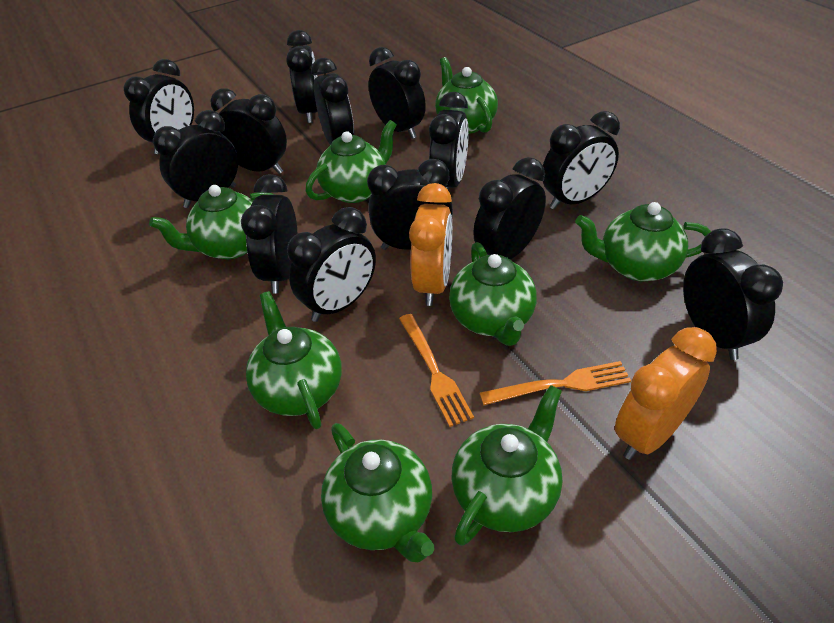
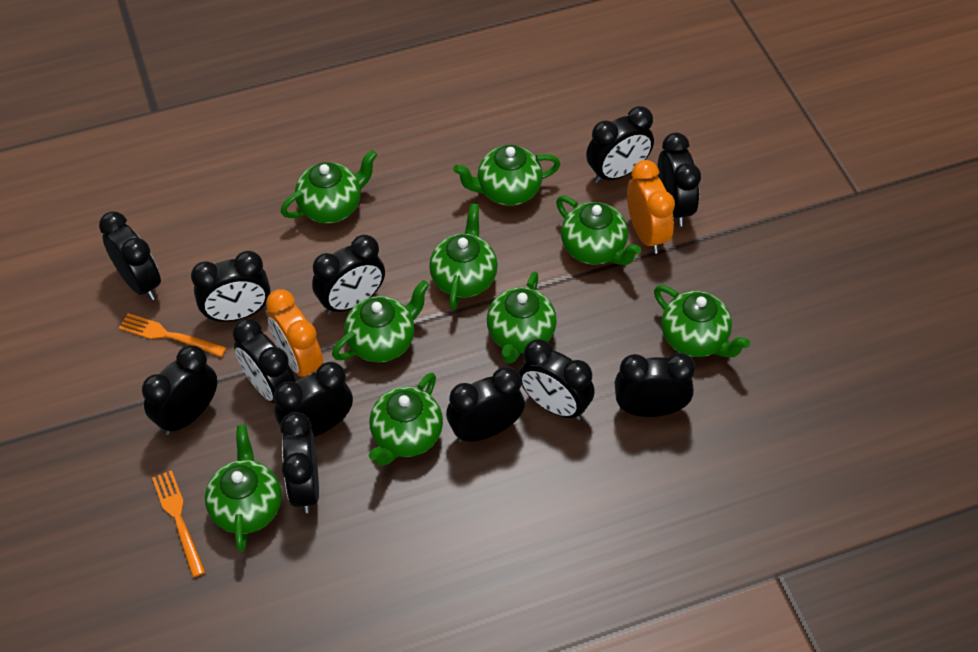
black clock: [124,59,194,154] [153,110,238,208] [210,88,287,174] [241,174,298,293] [286,30,318,123] [287,207,376,322] [311,58,354,145] [367,159,453,250] [369,47,426,139] [429,92,469,189] [473,157,546,259] [543,111,620,210] [683,228,783,360] = 13 -> [99,211,161,300] [142,345,218,435] [191,251,271,322] [233,318,296,404] [274,362,353,437] [280,412,319,513] [312,235,385,315] [446,367,525,442] [519,339,595,420] [586,106,654,183] [615,353,695,417] [657,132,701,226] = 12
green teapot: [149,185,275,259] [246,291,342,429] [306,120,397,203] [321,423,434,562] [435,57,498,134] [449,242,537,346] [451,385,562,546] [575,202,711,282] = 8 -> [205,425,282,552] [281,150,377,223] [332,280,429,363] [369,373,443,466] [429,203,498,310] [453,145,560,206] [487,271,557,363] [556,196,641,265] [654,285,750,357] = 9

